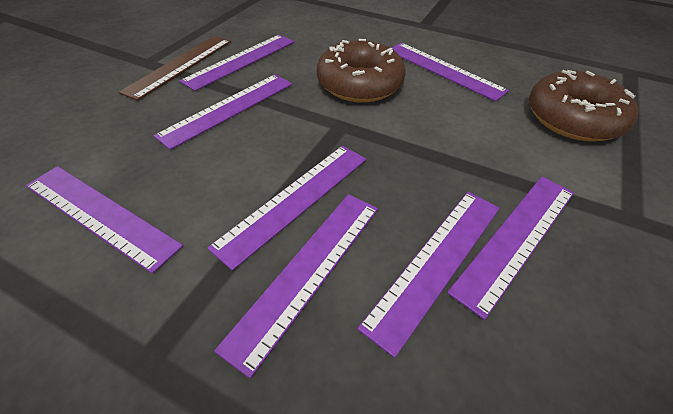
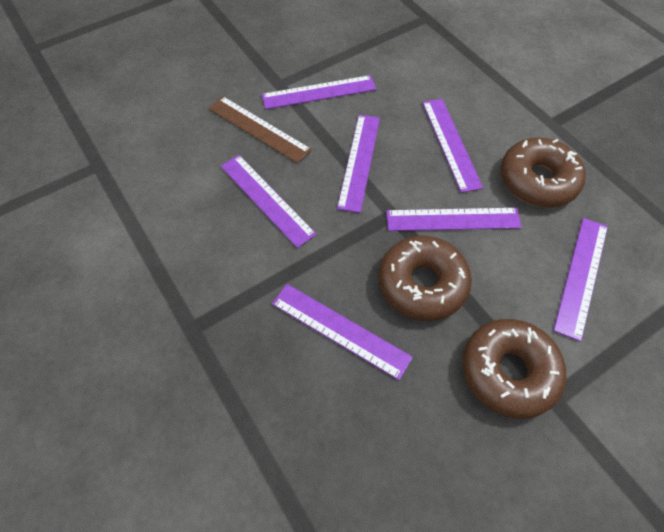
brown donut: [317,39,406,102] [529,70,639,142] = 2 -> [379,236,472,321] [462,319,566,419] [500,138,586,207] = 3
purple ruler: [26,166,183,274] [153,74,292,150] [180,35,294,91] [207,146,366,271] [214,194,378,378] [357,192,500,358] [392,43,509,101] [447,177,574,320] = 8 -> [221,155,317,248] [262,75,376,109] [272,284,413,380] [337,115,380,213] [386,208,522,231] [422,99,483,193] [553,218,608,342] = 7

